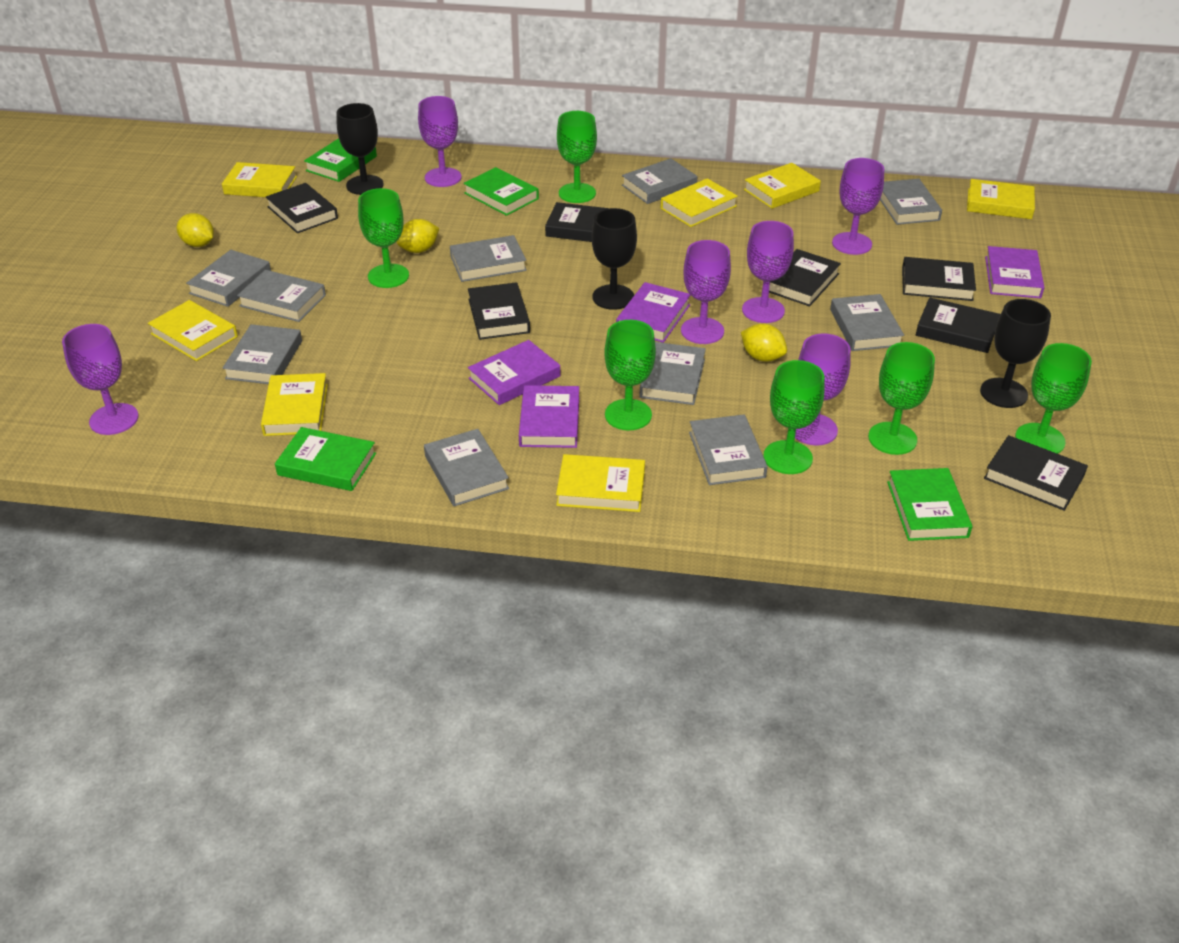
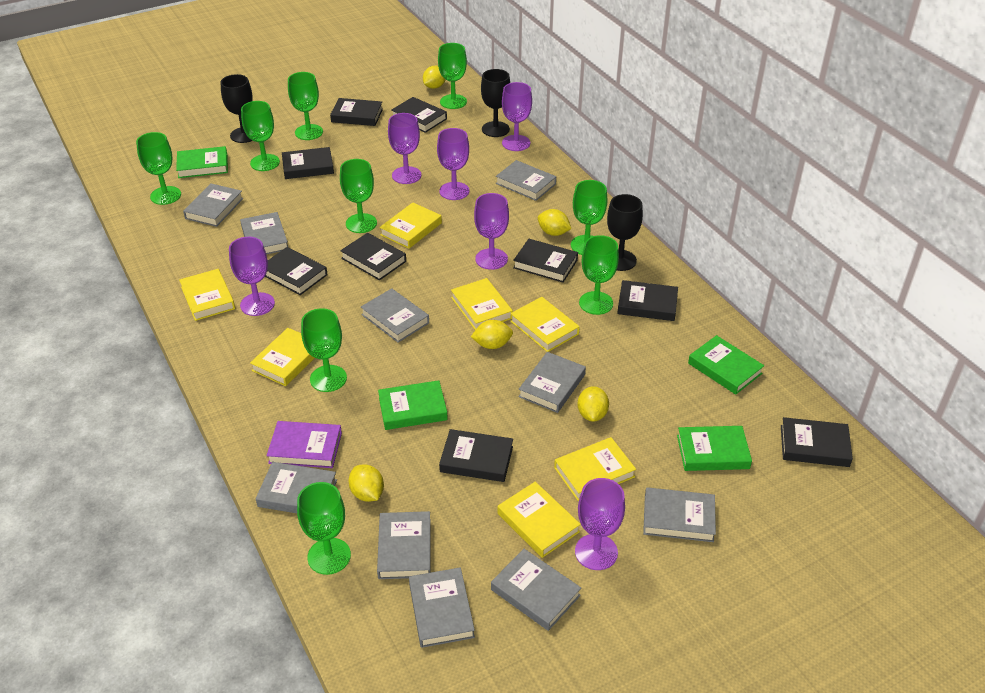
black book: [266,183,338,233] [468,282,530,340] [545,202,610,242] [769,249,841,307] [902,257,976,301] [916,297,1001,353] [984,435,1088,511] = 7 -> [265,247,327,295] [282,147,334,179] [330,98,383,126] [340,233,406,281] [391,97,447,133] [439,429,513,482] [513,239,578,283] [617,280,678,321] [781,417,853,467] = 9
green goblet: [358,188,409,288] [557,111,597,203] [604,320,656,430] [763,360,824,474] [868,342,935,455] [1015,343,1092,454] = 6 -> [136,132,181,205] [241,101,280,171] [288,72,323,140] [297,482,351,575] [301,308,347,392] [340,159,377,233] [438,43,467,109] [571,180,607,255] [579,235,619,315] = 9
purple book: [468,340,560,405] [519,385,579,448] [616,282,691,343] [985,246,1044,298] = 4 -> [267,421,342,468] = 1
yellow lemon: [177,213,214,247] [397,219,439,253] [741,324,787,362] = 3 -> [349,464,384,502] [423,66,446,89] [471,320,513,349] [538,209,571,236] [577,386,609,422] = 5

